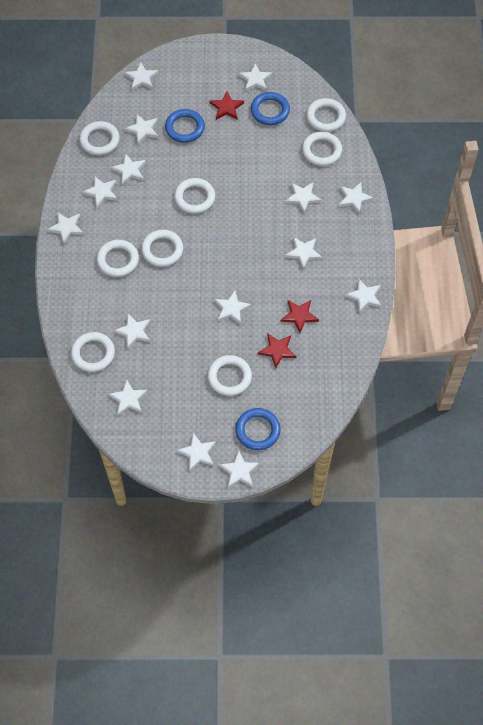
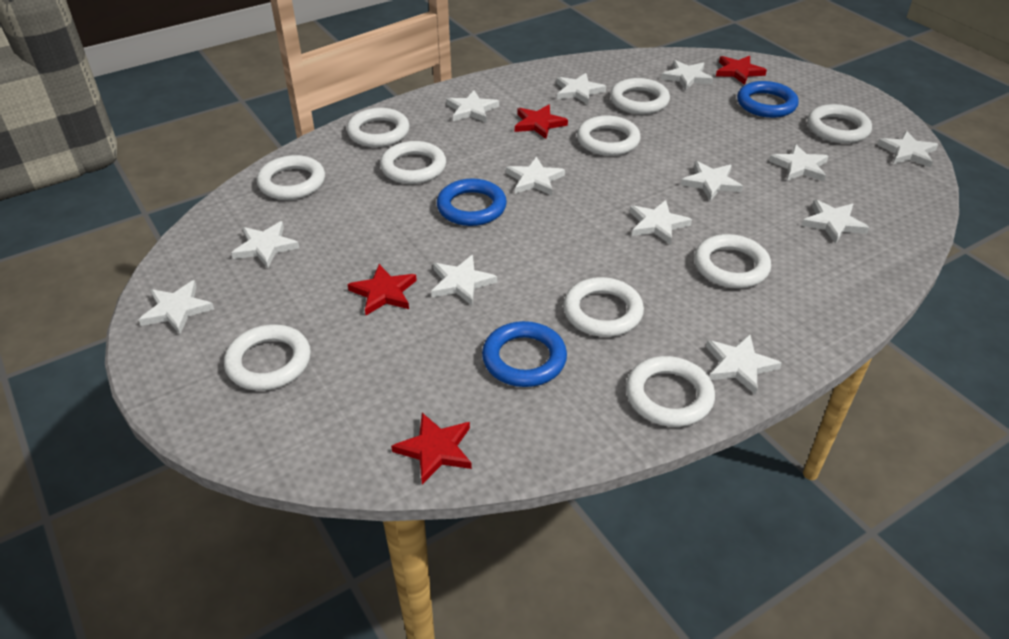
red star: [210,92,244,120] [258,333,296,369] [281,300,319,333] = 3 -> [347,264,417,315] [391,413,472,484] [515,105,568,139] [716,56,767,85] = 4
white ring: [71,332,115,372] [80,121,120,155] [97,240,139,277] [141,230,183,267] [174,178,215,214] [208,355,252,396] [302,132,342,166] [306,98,346,132] = 8 -> [224,324,311,391] [257,155,325,200] [347,108,410,147] [380,141,446,184] [563,277,644,337] [577,116,641,156] [610,78,670,114] [626,356,715,427] [694,234,771,288] [807,104,872,143] = 10
white star: [47,212,84,244] [82,177,118,208] [108,379,148,415] [111,153,146,185] [114,314,151,349] [124,62,159,90] [124,114,158,144] [177,433,216,472] [214,290,252,325] [219,450,260,488] [238,64,273,92] [285,183,322,213] [285,237,322,269] [338,182,374,214] [345,279,382,313] = 15 -> [139,280,214,334] [231,221,299,268] [431,255,497,305] [446,90,499,123] [506,157,565,195] [557,73,606,104] [630,200,692,245] [661,60,713,90] [681,161,743,201] [706,334,782,395] [769,144,829,181] [801,199,869,244] [877,131,938,168] = 13

